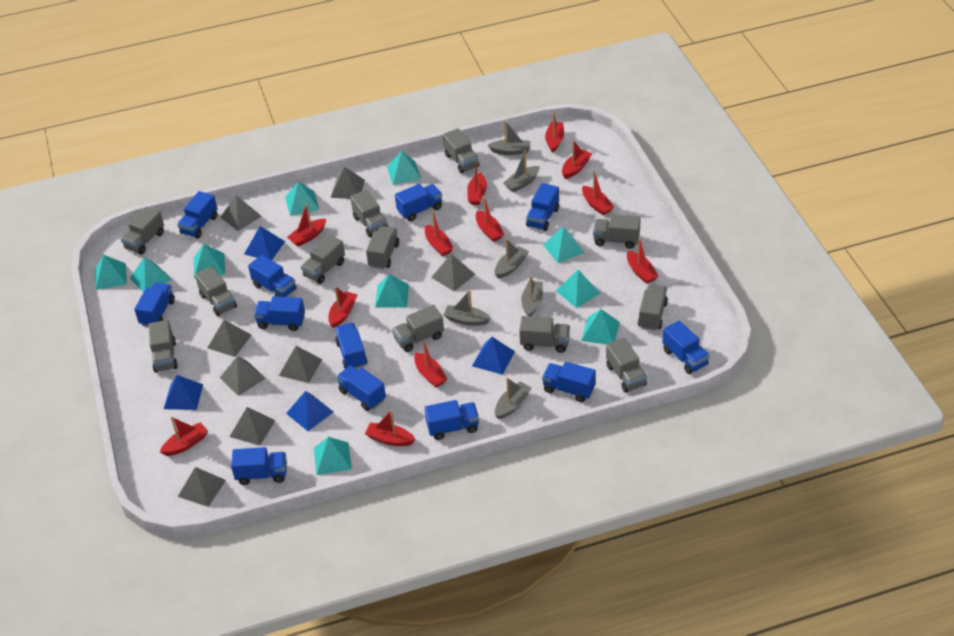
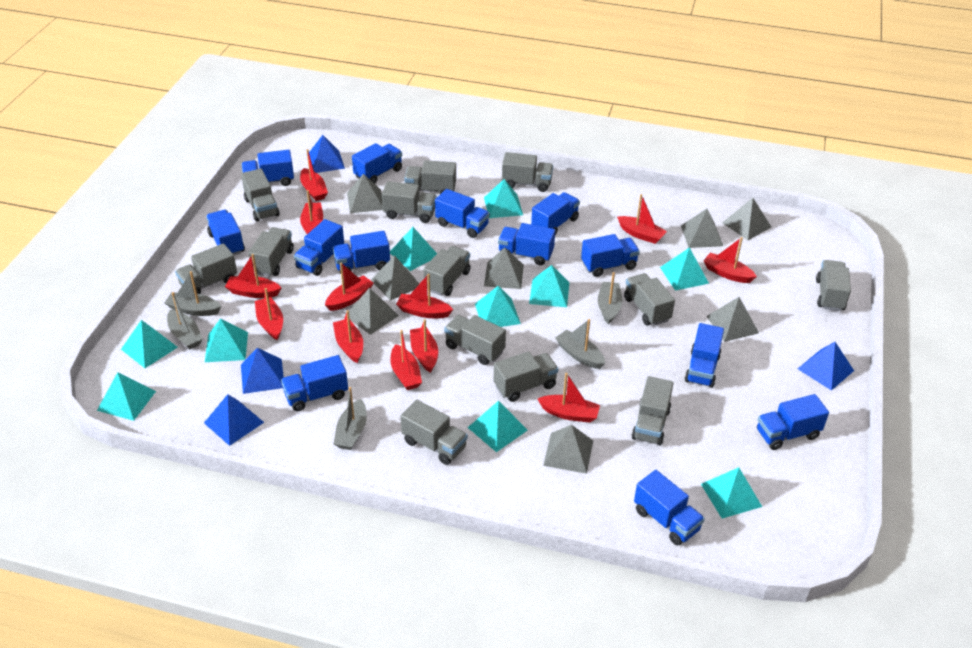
blue truck: [134,283,175,326] [177,191,217,239] [231,447,287,485] [248,255,296,297] [254,296,305,331] [335,323,367,369] [336,365,386,411] [395,184,442,221] [424,400,479,440] [526,183,559,231] [542,362,596,402] [662,320,710,374] = 12 -> [206,210,245,255] [242,150,294,186] [281,355,348,411] [294,219,344,276] [333,231,390,274] [352,143,402,184] [435,189,490,238] [498,223,555,265] [531,192,580,235] [581,234,640,277] [634,470,705,546] [685,323,724,388] [757,394,829,450] = 13
grey boat: [444,290,491,326] [488,121,530,155] [495,239,529,279] [495,378,532,419] [503,150,540,192] [521,275,543,316] = 6 -> [165,271,221,316] [167,292,203,350] [334,387,367,450] [555,319,605,369] [598,272,622,324] = 5
grey truck: [121,207,164,255] [148,320,178,373] [195,266,237,316] [301,234,345,284] [350,190,388,237] [366,226,399,269] [392,305,444,352] [443,128,479,173] [519,316,570,353] [593,214,641,249] [606,338,647,393] [638,284,668,330] = 12 -> [175,243,237,294] [241,169,280,221] [248,227,294,277] [382,181,437,223] [401,400,468,465] [404,160,456,194] [424,246,471,296] [444,315,506,365] [494,351,558,402] [502,152,553,192] [624,273,675,326] [632,376,674,445] [816,260,851,311] = 13

